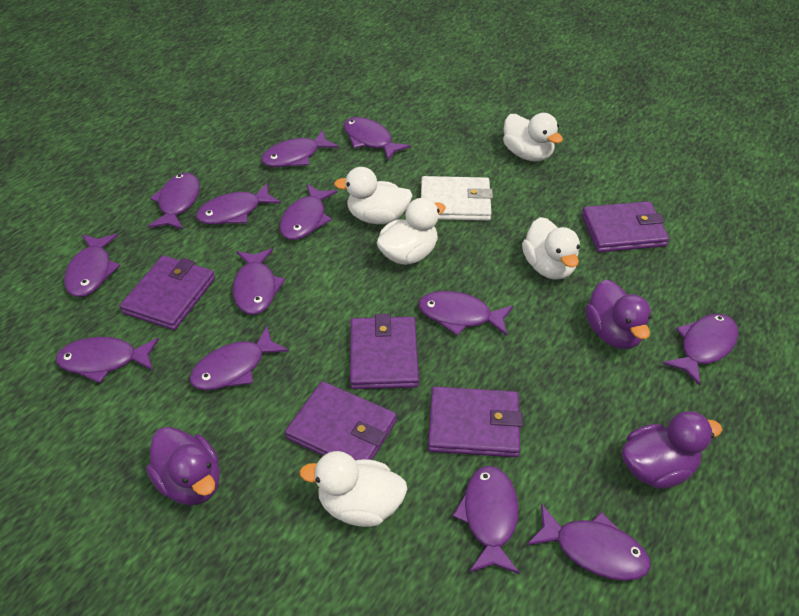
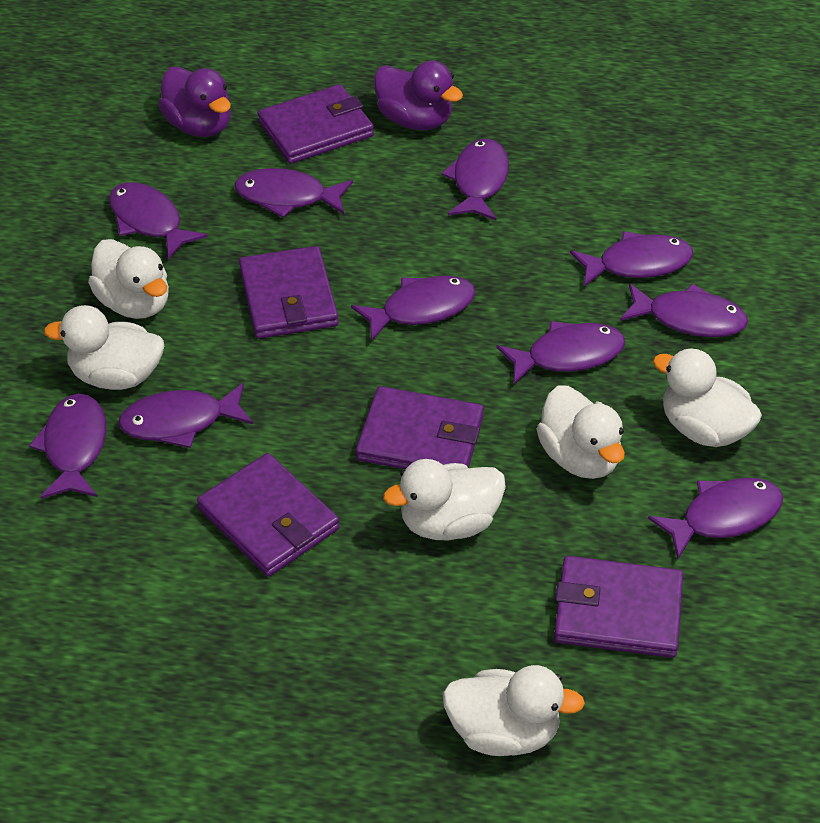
purple duck: [146,427,220,505] [585,280,651,349] [622,411,722,489] = 3 -> [158,67,231,137] [374,61,463,130] = 2
purple fish: [56,337,159,383] [64,234,120,297] [148,173,200,230] [189,326,289,390] [196,183,281,225] [233,248,285,315] [261,130,339,167] [279,184,337,240] [343,117,411,160] [418,291,513,336] [453,466,520,574] [527,503,651,581] [662,314,738,386] = 13 -> [29,394,106,499] [109,182,208,260] [118,383,253,448] [235,168,353,218] [351,276,476,341] [441,139,509,220] [496,321,625,384] [570,231,693,287] [620,283,748,337] [648,478,783,559] = 10
white duck: [299,451,407,527] [334,167,413,224] [377,198,446,265] [503,113,563,161] [522,217,580,280] = 5 -> [44,305,164,390] [88,239,169,319] [383,459,506,540] [442,665,585,756] [537,385,625,479] [653,348,762,447] = 6
white wallet: [421,176,493,221] = 1 -> none = 0

